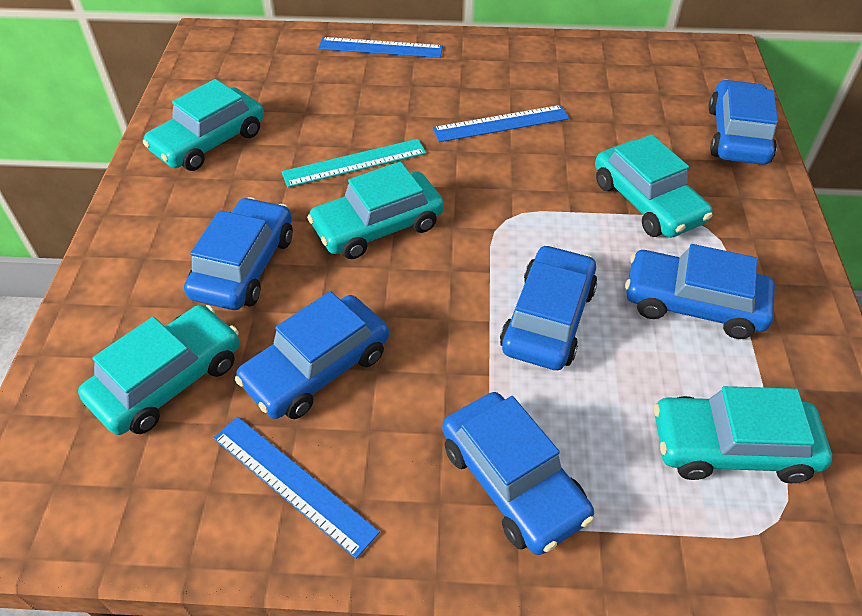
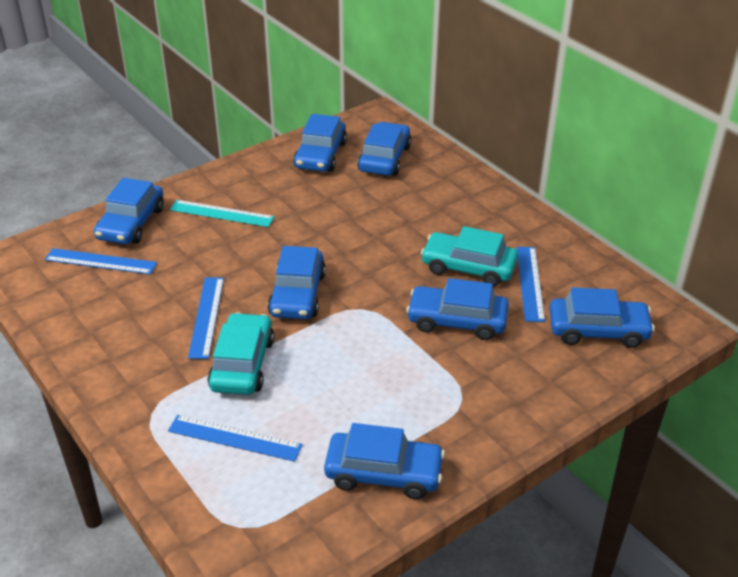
blue car: [184,197,293,310] [235,291,389,419] [442,392,594,555] [500,245,597,370] [625,244,775,339] [708,80,778,165] = 6 -> [94,178,164,244] [268,246,326,319] [293,114,347,172] [324,423,445,499] [357,122,411,176] [406,278,509,340] [549,287,655,348] = 7
blue ruler: [213,417,380,559] [318,37,443,58] [433,105,569,142] = 3 -> [45,248,157,275] [168,415,303,462] [188,278,224,359] [517,247,545,322] = 4
turquoise car: [78,305,240,435] [143,79,264,171] [307,161,444,259] [595,134,713,238] [654,386,832,483] = 5 -> [208,312,274,395] [421,226,518,287] = 2

